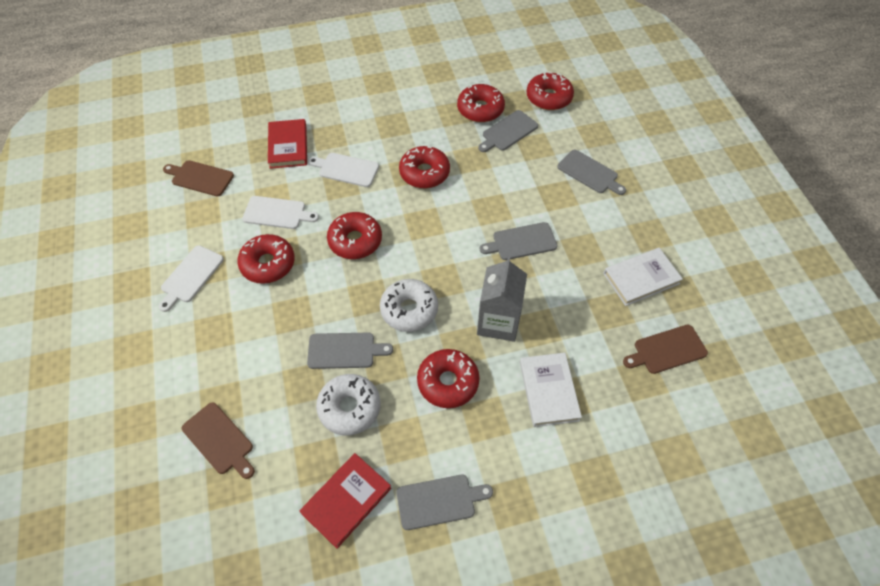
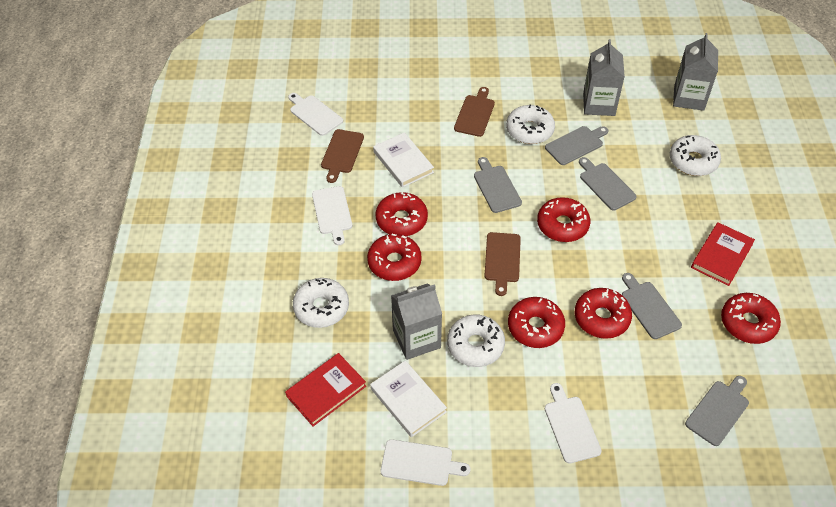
grey carton: [477,257,527,342] = 1 -> [391,283,442,360] [583,39,625,116] [673,33,718,111] = 3
white cutting board: [159,245,224,312] [242,196,319,229] [308,153,379,187] = 3 -> [288,93,343,136] [312,186,352,245] [381,439,470,486] [545,383,602,463] = 4
white donut: [316,374,381,435] [380,279,438,332] = 2 -> [293,278,349,328] [447,314,505,367] [506,105,555,144] [670,135,721,176] = 4

